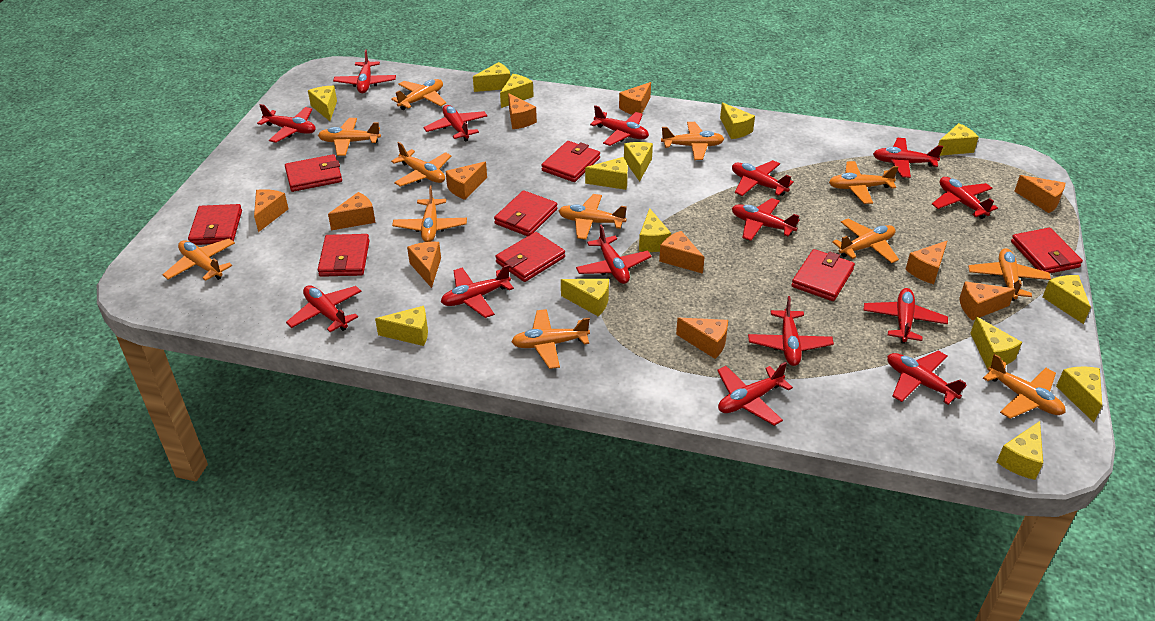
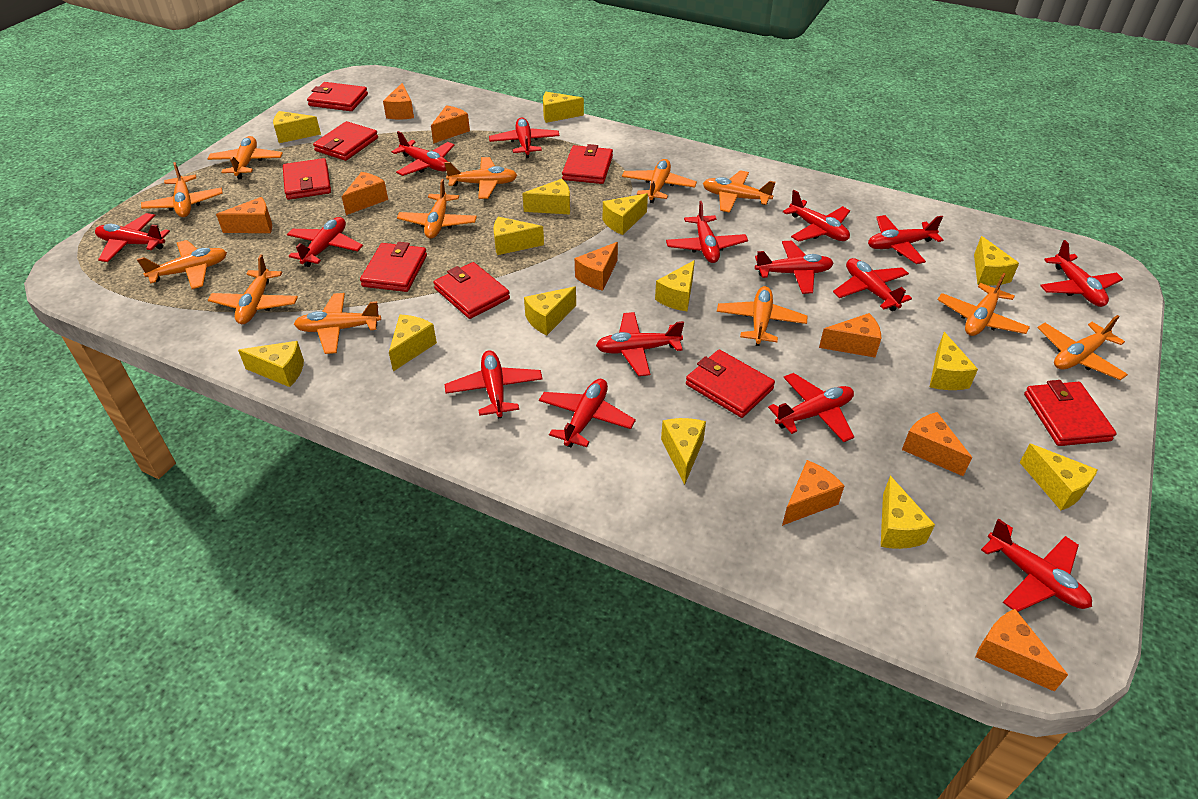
orange cheese: [254,189,289,232] [328,192,376,230] [407,242,441,288] [445,162,487,200] [508,93,537,129] [619,82,651,115] [659,231,704,274] [676,318,728,359] [905,240,948,284] [959,281,1016,321] [1014,175,1065,213] = 11 -> [216,197,272,233] [342,172,388,215] [383,83,414,119] [431,105,470,144] [575,242,618,291] [782,460,844,526] [819,313,881,357] [902,412,972,476] [975,609,1068,692] = 9

